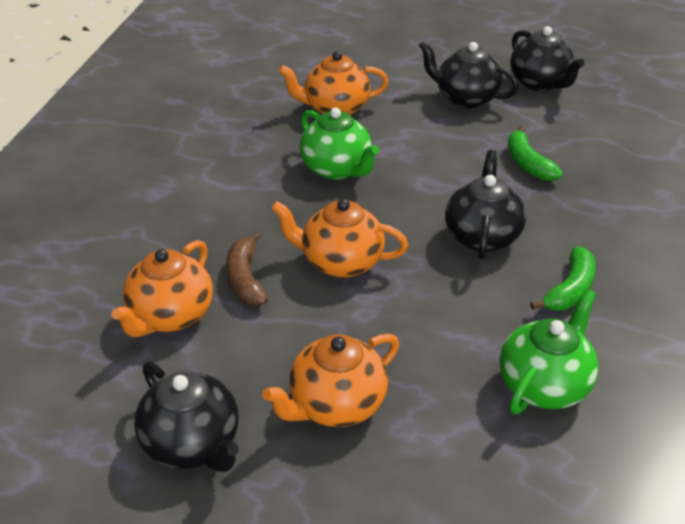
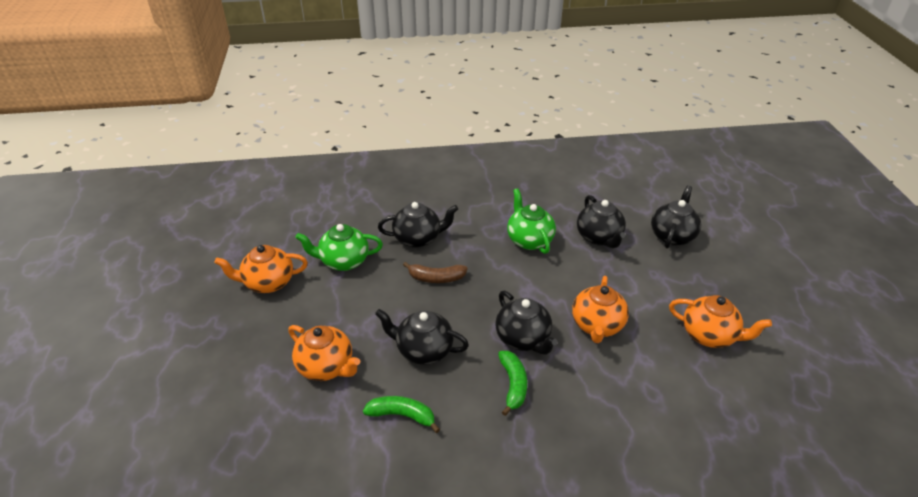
black teapot: [134,361,239,472] [419,41,519,108] [445,150,526,259] [510,26,584,91] = 4 -> [375,309,469,365] [378,202,458,248] [496,290,558,355] [577,195,626,248] [651,186,701,248] = 5

